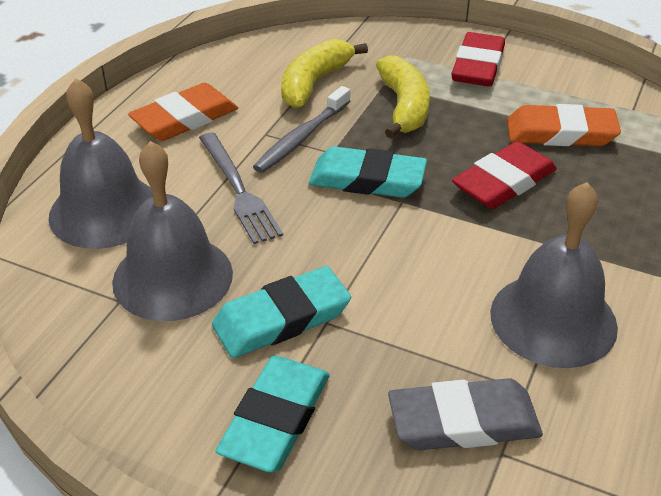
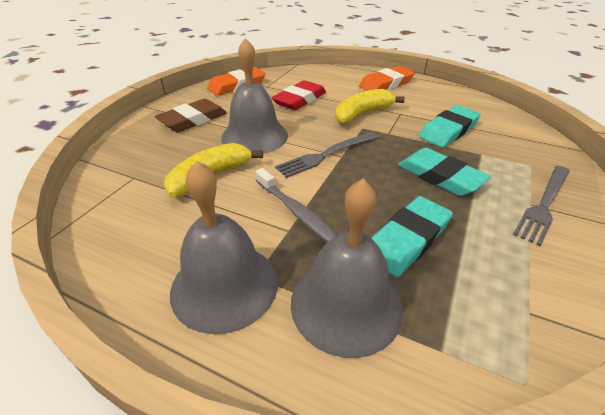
brown eraser: none = 0 -> [155,99,227,132] = 1
grey eraser: [388,378,543,451] = 1 -> none = 0
grey fork: [199,132,283,244] = 1 -> [275,132,378,178] [513,166,569,246] = 2
red eraser: [451,32,505,86] [452,141,557,209] = 2 -> [272,80,326,110] = 1

